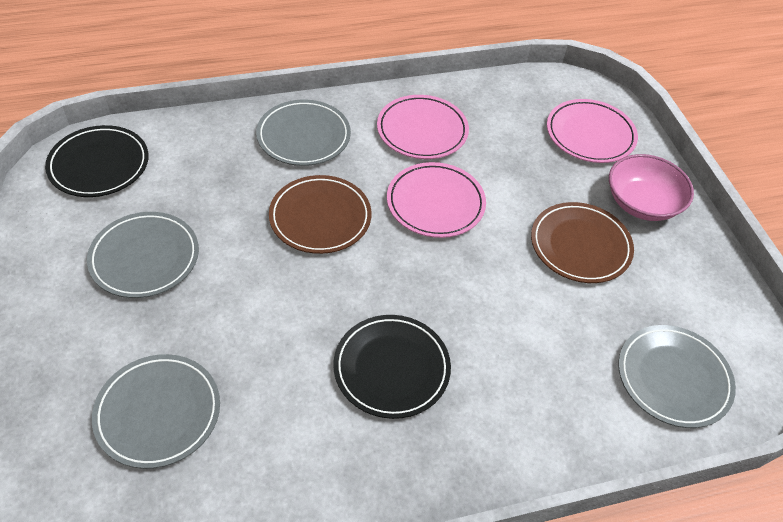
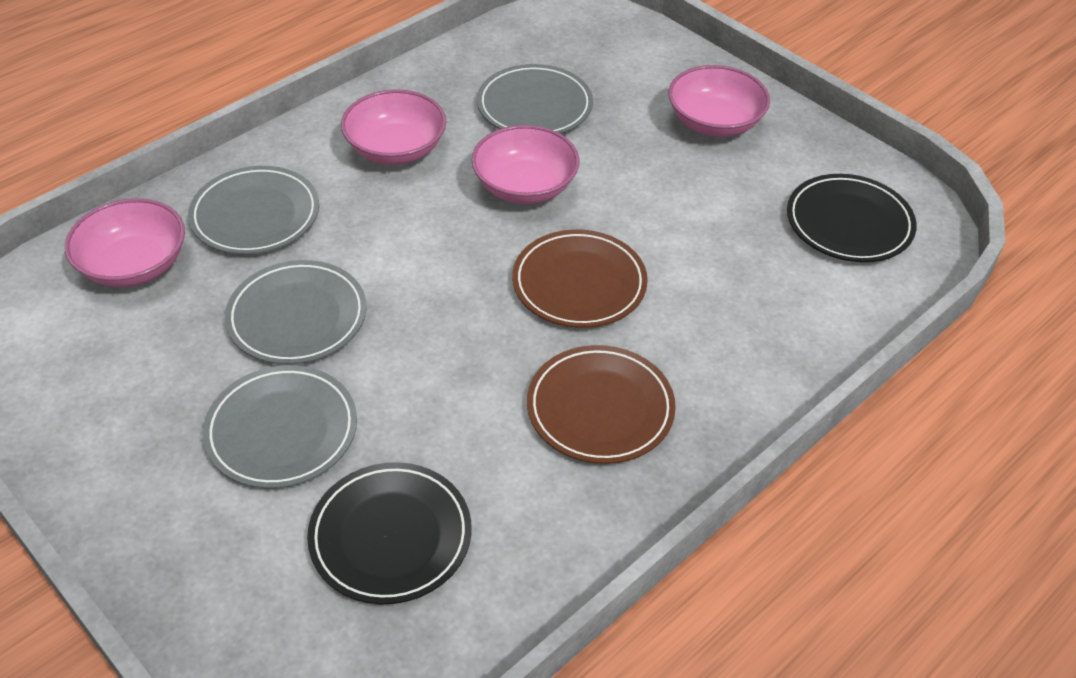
pink bowl: [609,154,694,221] = 1 -> [65,198,185,287] [341,89,446,165] [471,125,580,204] [668,65,770,137] = 4
pink plate: [377,95,469,159] [387,162,486,238] [547,99,638,163] = 3 -> none = 0

